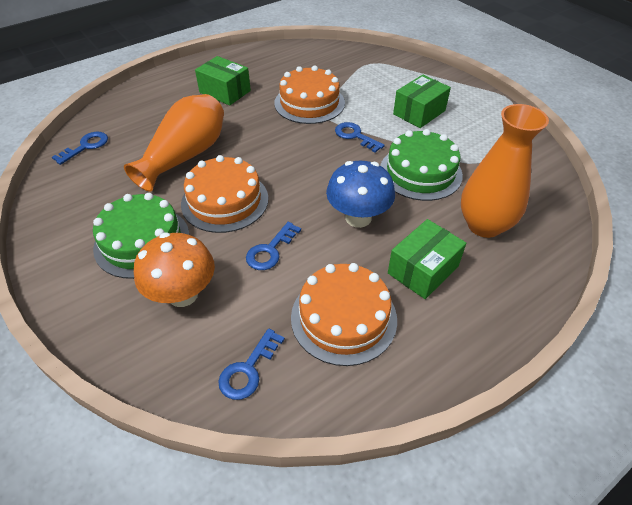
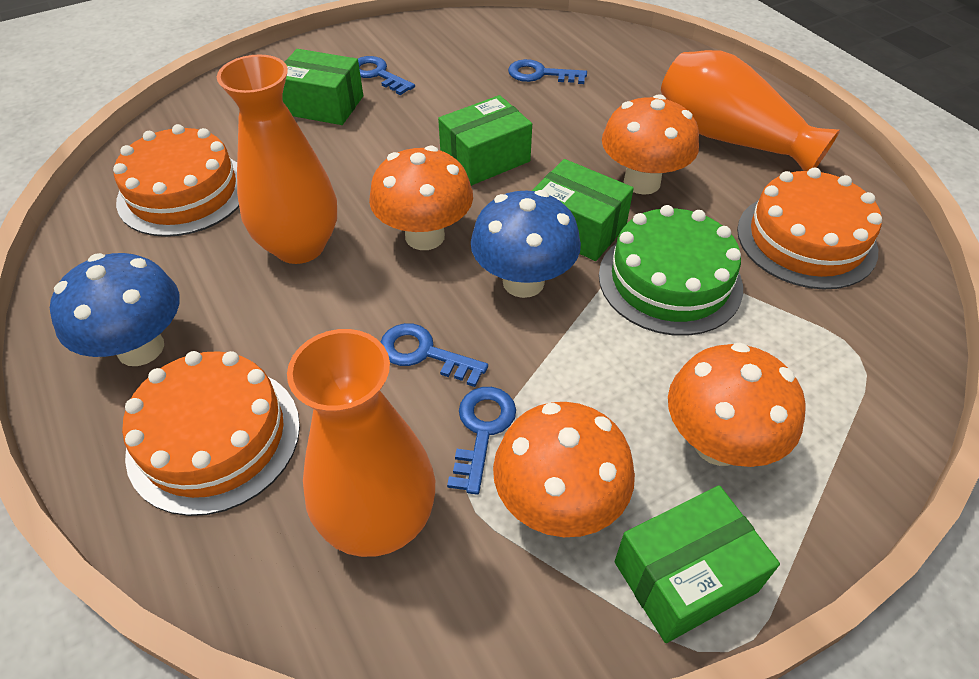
blue mushroom: [326,161,395,228] = 1 -> [50,253,180,366] [471,190,581,298] = 2
green box: [195,56,251,106] [388,219,466,299] [393,75,451,128] = 3 -> [283,49,363,125] [438,95,532,186] [532,159,634,261] [614,485,780,643] = 4
green cake: [93,193,190,279] [380,129,463,201] = 2 -> [599,205,743,336] = 1
orange mushroom: [134,233,215,307] = 1 -> [369,146,473,250] [493,402,635,537] [602,94,699,195] [668,342,806,467] = 4
orange vase: [124,94,224,192] [461,104,549,238] = 2 -> [217,54,337,264] [287,329,435,557] [661,50,840,171] = 3

